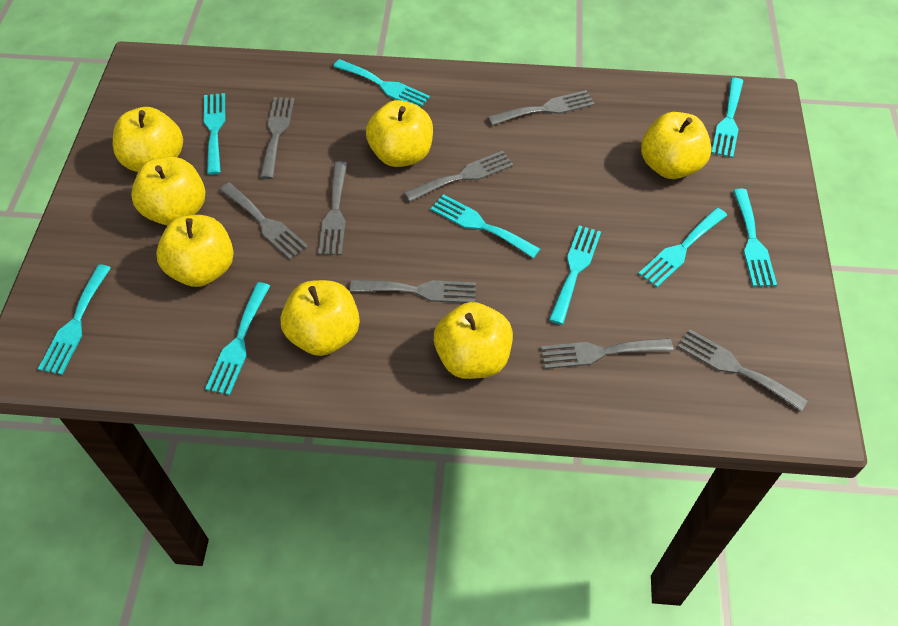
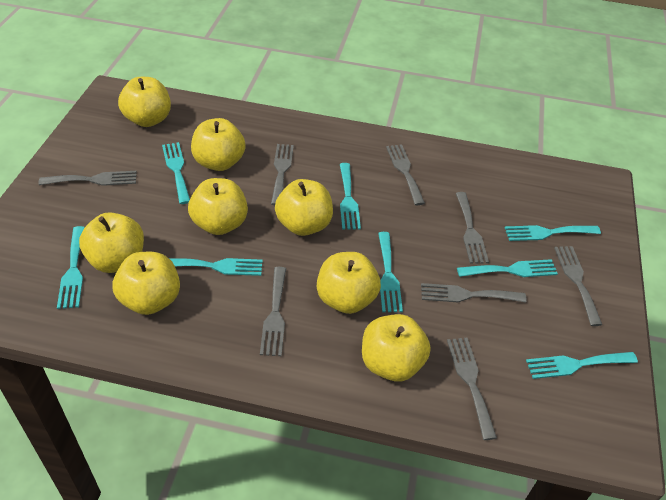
turquoise fork: [38,265,111,375] [204,93,225,175] [205,282,270,395] [333,59,430,107] [431,194,540,258] [549,225,601,325] [638,208,727,287] [711,78,743,158] [733,189,777,287] = 9 -> [57,226,85,309] [162,142,190,204] [169,258,263,276] [340,163,361,230] [378,232,403,312] [457,259,558,277] [504,225,601,241] [526,352,638,379] = 8
yellow apple: [113,107,183,172] [131,156,205,226] [156,215,234,287] [281,280,360,356] [366,100,433,167] [434,302,513,379] [641,112,711,179] = 7 -> [79,212,144,273] [112,252,180,315] [118,77,171,127] [188,178,248,235] [191,118,246,171] [275,179,333,236] [317,252,381,314] [362,314,431,381] = 8

